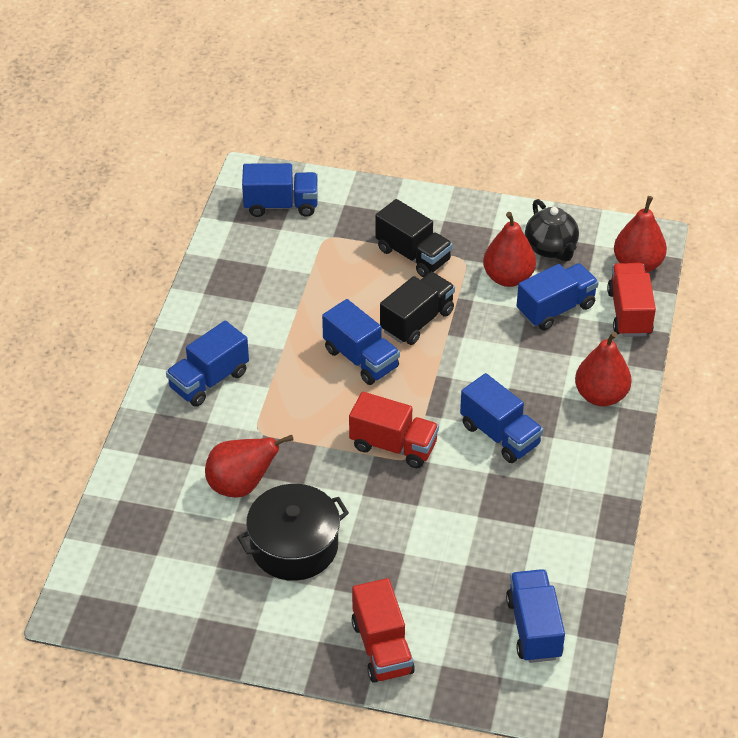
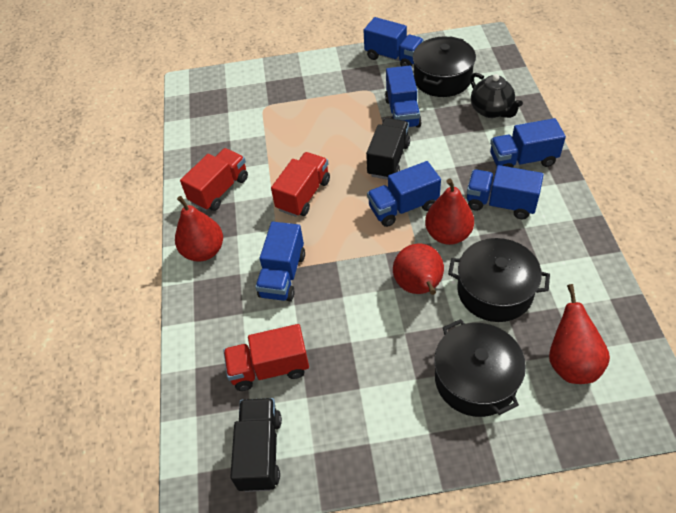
black pot: [237,484,349,581] = 1 -> [413,36,476,97] [434,319,526,417] [448,238,550,322] = 3

